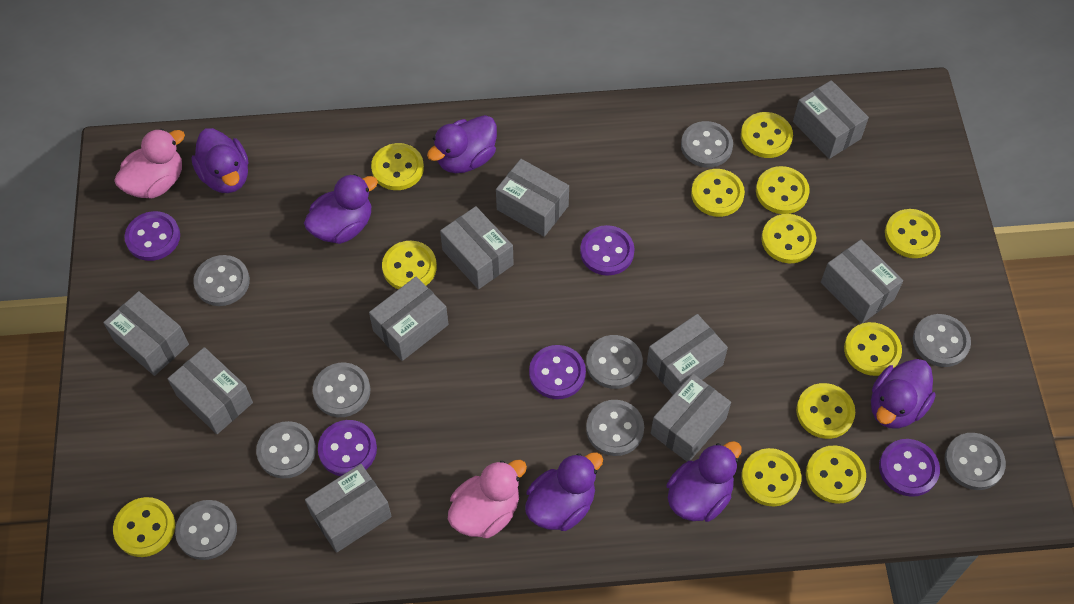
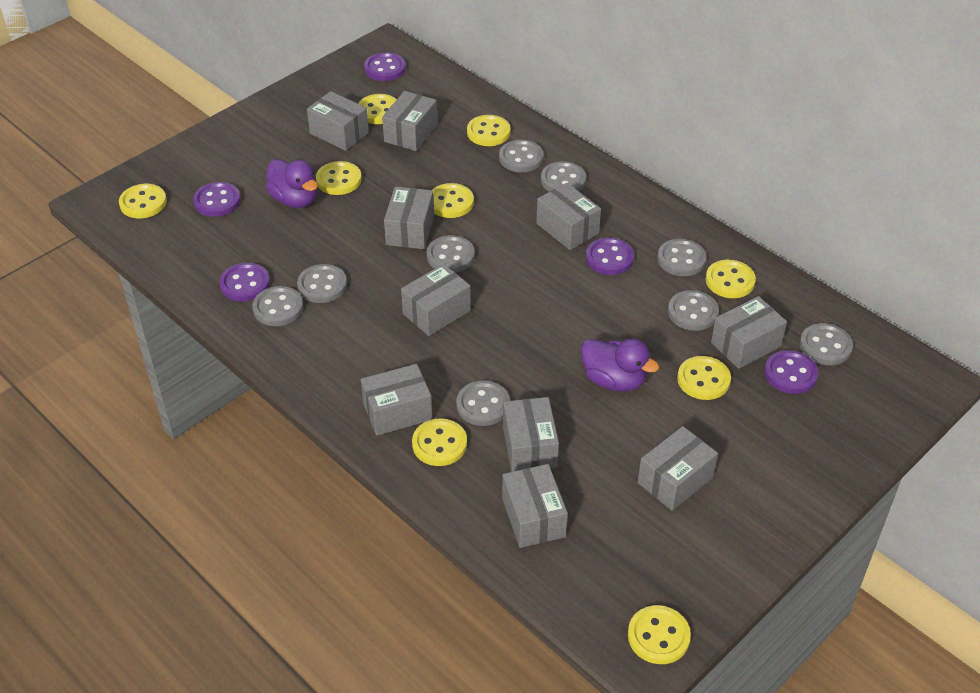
pink duck: [114,129,185,199] [448,460,527,538] = 2 -> none = 0
purple duck: [191,128,249,193] [304,174,378,244] [427,115,497,173] [525,452,603,531] [667,441,742,522] [871,359,936,429] = 6 -> [265,159,318,208] [581,338,659,392] = 2
yellow button: [113,497,175,557] [371,143,424,190] [382,241,437,289] [691,169,745,217] [741,112,793,158] [741,448,801,507] [756,166,810,214] [761,214,816,263] [796,383,855,439] [806,445,866,504] [844,322,902,376] [885,209,940,258] = 12 -> [119,184,167,218] [316,161,362,195] [358,94,397,124] [412,419,467,466] [432,183,474,218] [467,115,510,146] [628,605,691,664] [677,356,731,400] [706,260,756,298] = 9

